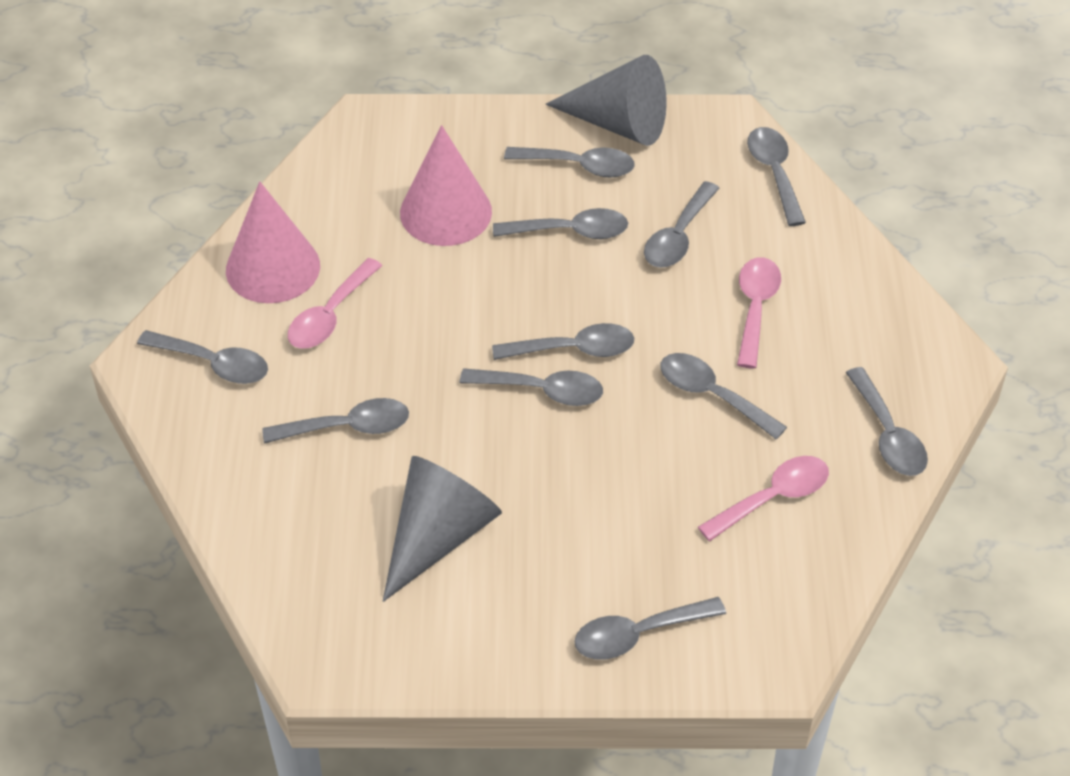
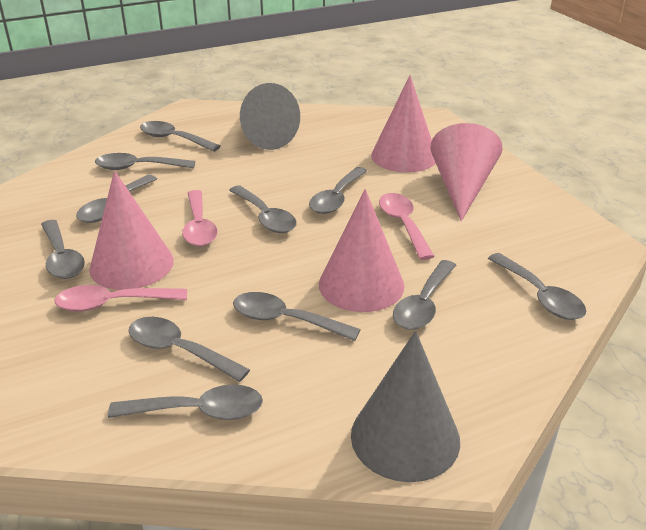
pink cone: [226,181,320,303] [400,125,492,246] = 2 -> [89,171,174,290] [319,189,404,312] [371,75,436,173] [430,123,503,221] = 4

